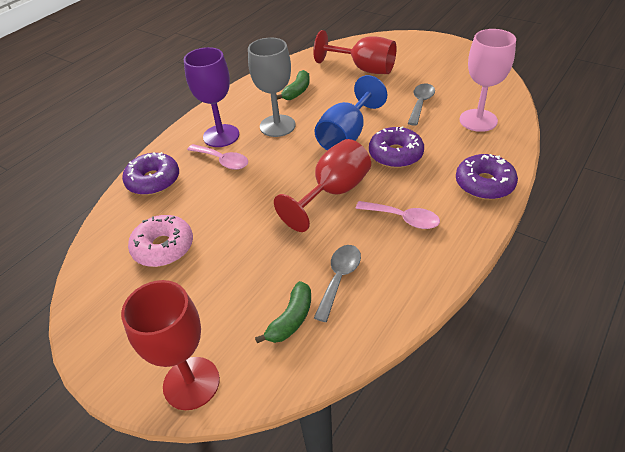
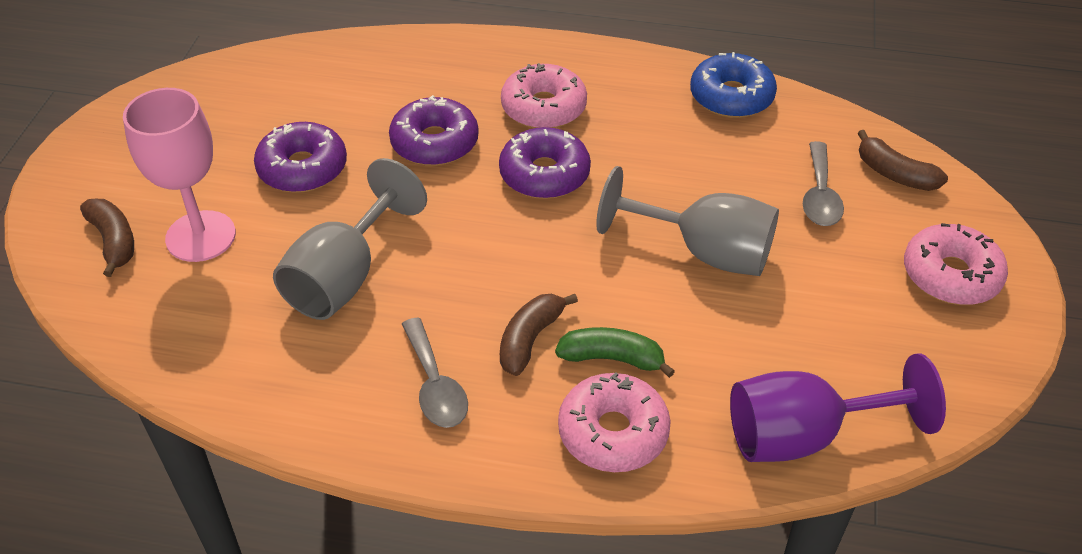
blue donut: none = 0 -> [690,52,777,118] = 1
blue goblet: [314,75,387,151] = 1 -> none = 0
brown banana: none = 0 -> [80,199,134,277] [500,294,578,376] [857,130,948,191] = 3
green banana: [255,281,311,343] [277,70,310,100] = 2 -> [555,327,675,378] = 1
grey goblet: [248,37,296,137] = 1 -> [273,158,427,320] [596,166,779,276] = 2
pink donut: [128,215,193,267] = 1 -> [501,63,587,128] [558,373,671,472] [904,223,1008,305] = 3
pink spoon: [187,144,248,170] [356,201,440,229] = 2 -> none = 0
red goblet: [121,280,220,410] [274,139,371,232] [313,30,396,74] = 3 -> none = 0

